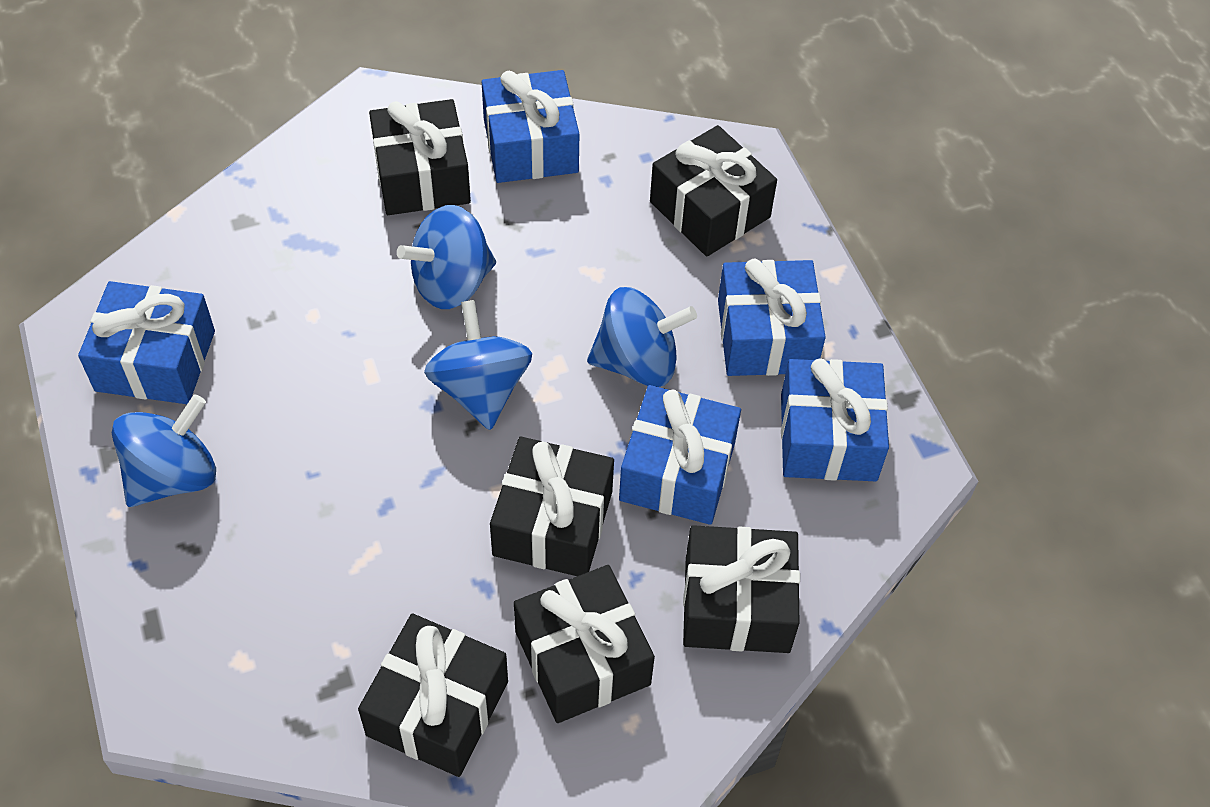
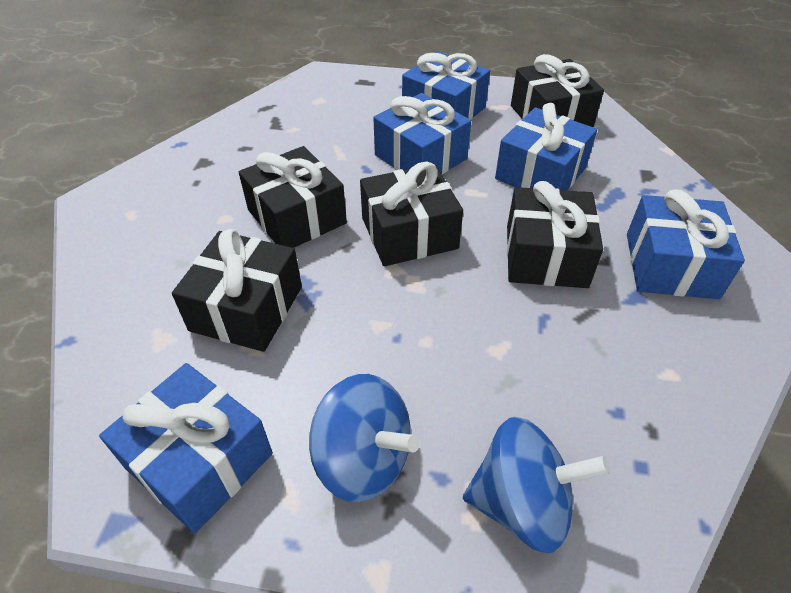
black gift: [358,613,508,777] [369,99,471,215] [490,437,614,576] [514,565,655,723] [650,125,777,257] [683,525,800,653] = 6 -> [172,229,302,352] [239,146,347,248] [360,162,463,266] [507,181,603,288] [511,54,604,127] = 5
blue spinning top: [112,394,216,507] [397,205,496,309] [424,300,532,430] [587,287,697,387] = 4 -> [309,374,420,502] [463,417,610,553] = 2

